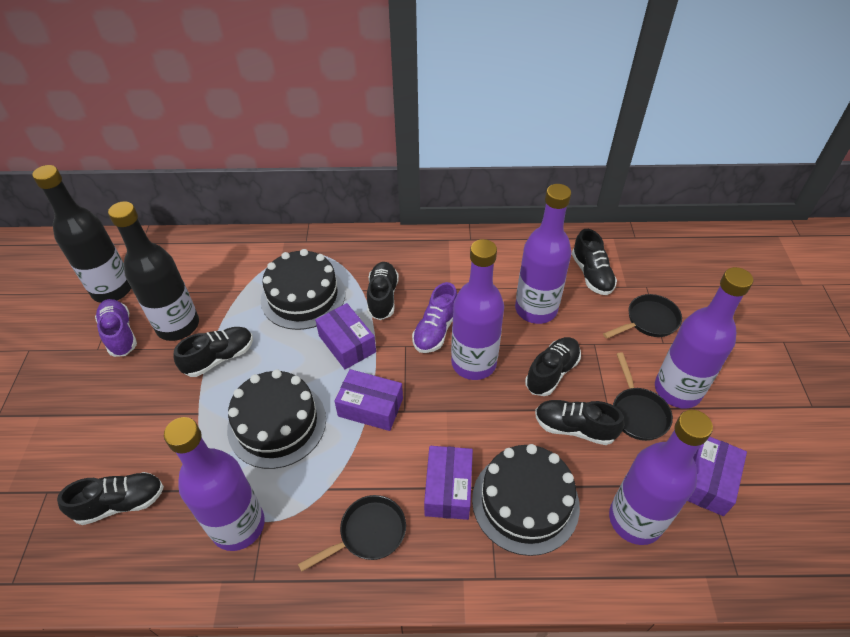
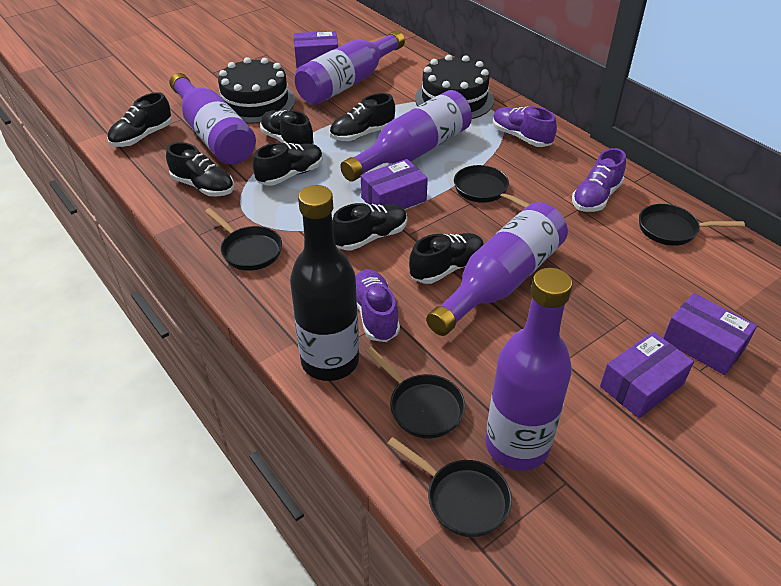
black bottle: [32,165,131,303] [108,201,199,341] = 2 -> [290,185,359,381] = 1
black cake: [227,369,326,469] [261,249,345,330] [472,444,580,556] = 3 -> [218,57,295,124] [415,55,494,119] = 2
black pan: [298,495,406,572] [603,294,682,339] [613,352,673,441] = 3 -> [205,208,282,271] [365,347,465,439] [387,437,512,537] [454,165,530,208] [639,204,745,246] = 5
black shoe: [57,472,164,525] [174,327,253,377] [367,262,399,320] [525,337,581,396] [535,400,624,445] [572,229,617,295] = 6 -> [107,92,172,147] [166,142,234,196] [253,142,323,186] [260,110,314,145] [330,93,395,141] [332,203,407,251] [409,233,484,284] = 7
purple shoe: [95,299,137,357] [412,282,457,353] = 2 -> [355,269,400,342] [493,106,557,147] [572,148,626,212] = 3

